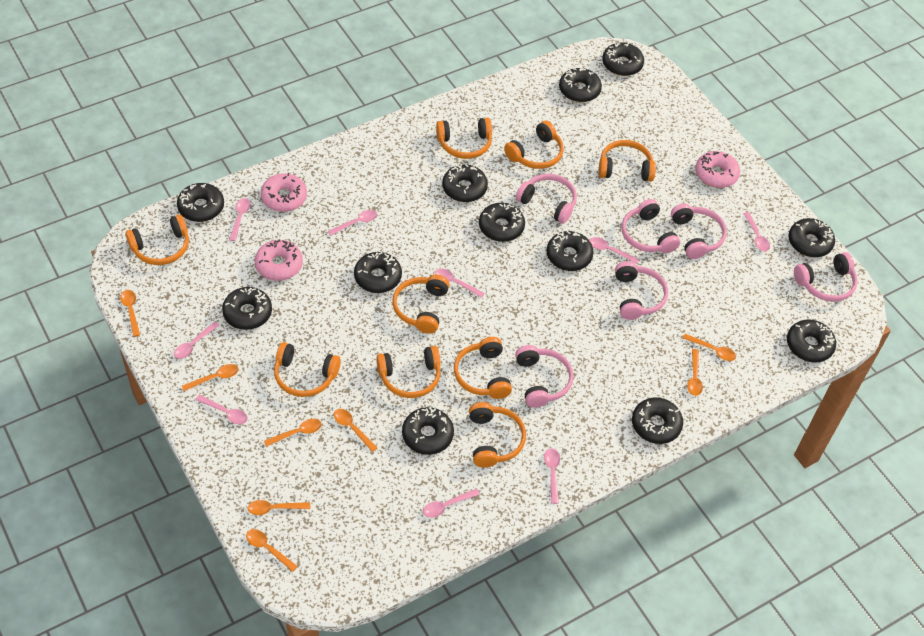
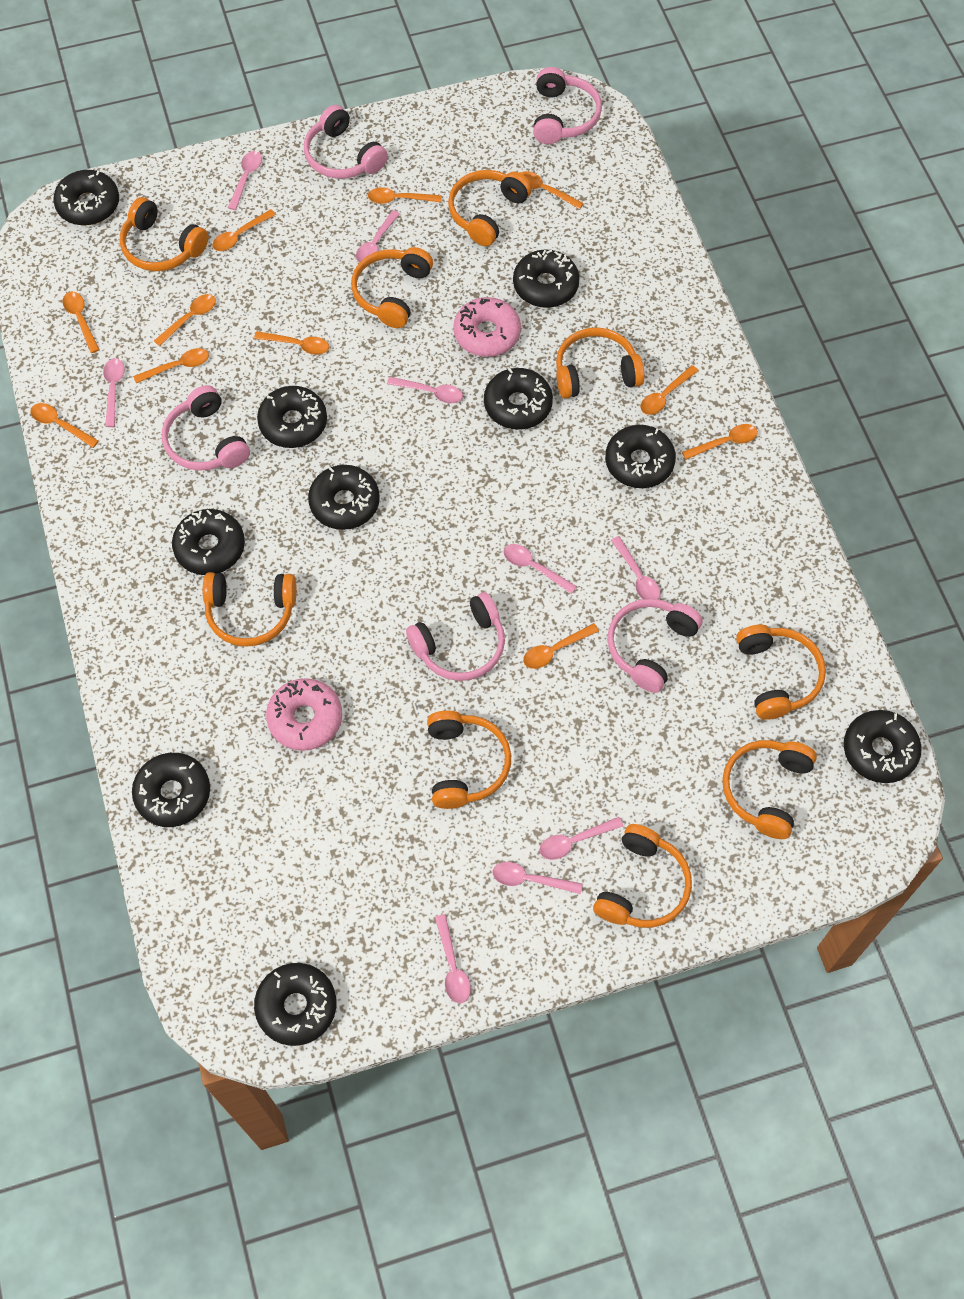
black donut: [177,183,224,222] [222,287,272,330] [354,252,402,293] [402,407,454,455] [442,164,488,202] [479,203,525,242] [547,231,594,271] [559,68,602,102] [602,42,644,76] [632,397,683,444] [787,320,836,362] [788,218,835,257] = 12 -> [53,170,119,226] [132,753,210,827] [172,509,245,575] [254,963,336,1046] [257,386,327,448] [308,465,380,530] [484,368,553,430] [513,250,579,308] [605,425,676,488] [844,710,921,783] = 10
orange spoon: [120,290,140,337] [182,364,238,391] [246,529,298,572] [248,500,310,515] [264,419,322,447] [334,409,377,452] [683,334,736,361] [687,349,703,396] = 8 -> [30,403,99,448] [63,292,100,353] [133,348,209,383] [154,294,216,346] [212,209,276,251] [254,331,329,355] [368,187,442,204] [520,171,584,209] [523,623,599,669] [641,365,699,415] [682,424,758,460] = 11
pink donut: [255,240,303,281] [261,173,307,212] [695,151,740,188] = 3 -> [266,678,342,751] [453,297,521,357] = 2
pink headphones: [515,345,574,408] [516,174,577,224] [615,261,668,320] [621,199,680,253] [671,204,727,259] [794,252,858,302] = 6 -> [162,385,250,471] [304,105,388,179] [406,592,505,681] [533,67,602,144] [607,599,703,693] = 5

